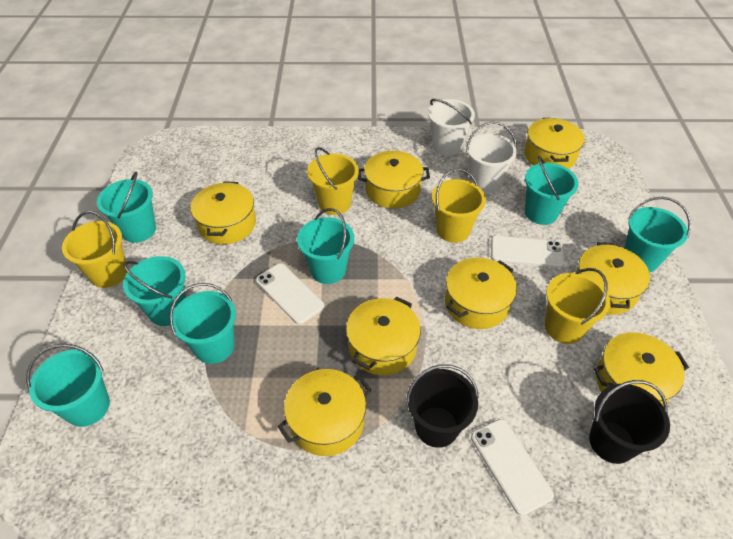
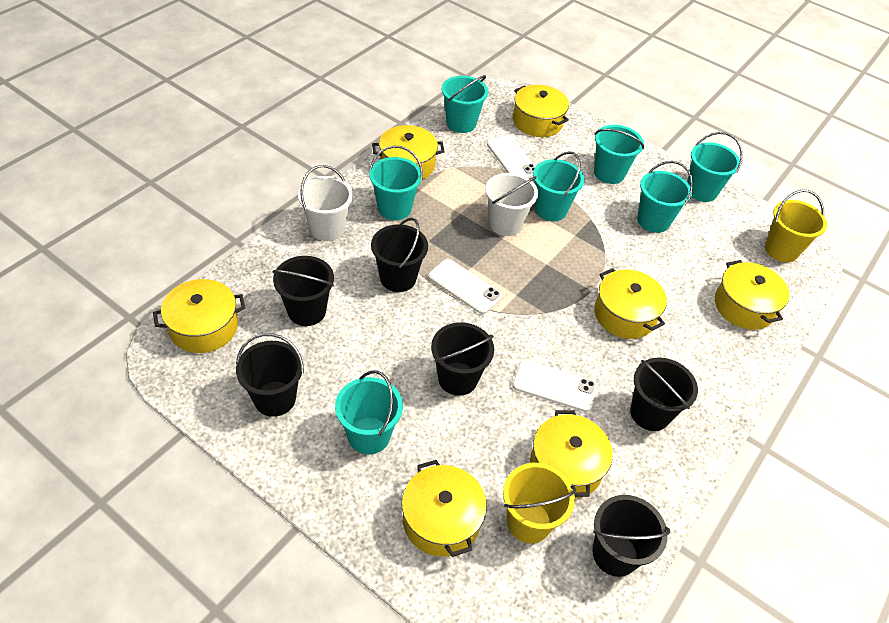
black bucket: [406,364,479,448] [589,380,670,464] = 2 -> [236,333,304,417] [273,256,334,326] [371,218,428,292] [431,322,494,396] [593,495,670,577] [630,357,698,431] = 6
yellow bucket: [62,211,127,288] [307,147,359,215] [432,169,486,243] [545,268,611,344] = 4 -> [503,463,576,543] [765,190,827,262] = 2
yellow pot: [191,181,256,245] [277,369,371,456] [346,297,421,375] [358,151,430,208] [445,258,517,329] [524,118,585,169] [576,242,650,314] [594,332,689,406] = 8 -> [153,279,245,353] [372,125,445,180] [402,460,487,557] [513,85,569,137] [530,410,613,499] [594,268,667,339] [715,260,789,330] = 7

